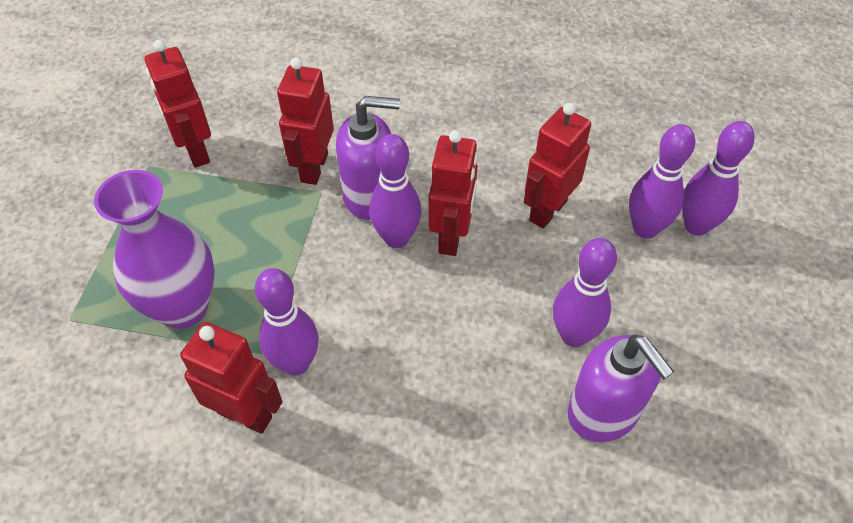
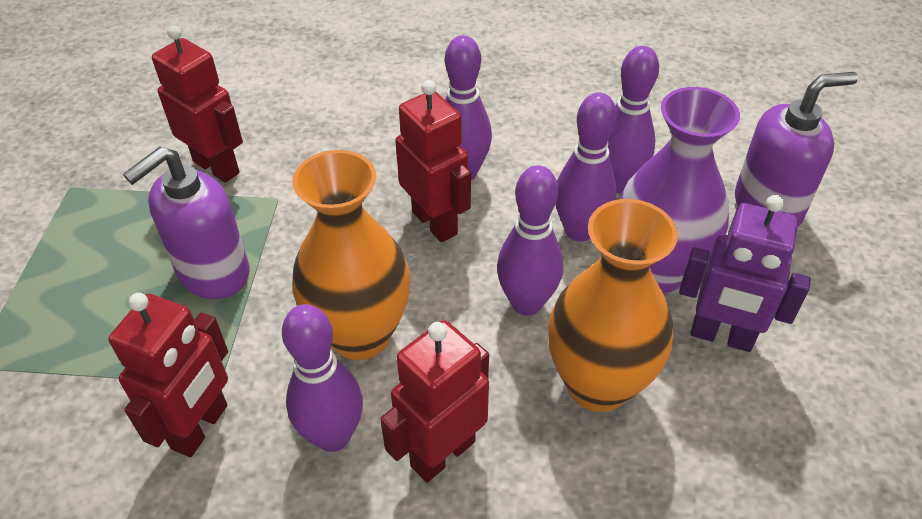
orange vase: none = 0 -> [292,150,411,360] [548,199,678,412] = 2
purple robot: none = 0 -> [679,195,811,352] = 1
red robot: [145,40,211,168] [180,322,283,434] [277,57,334,185] [428,130,478,256] [524,103,591,229] = 5 -> [109,293,228,457] [152,26,243,183] [380,320,489,483] [395,80,471,243] = 4

